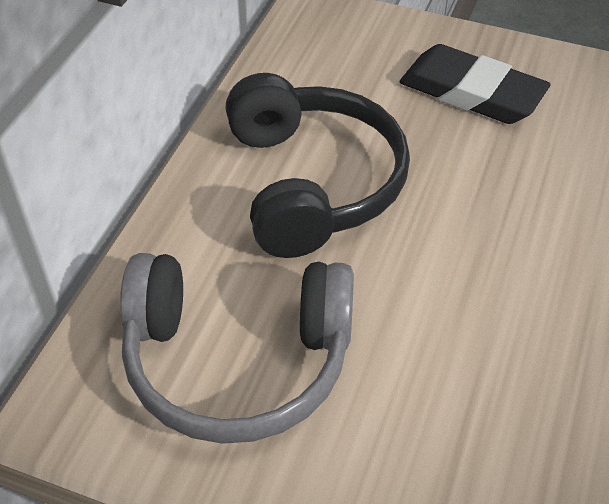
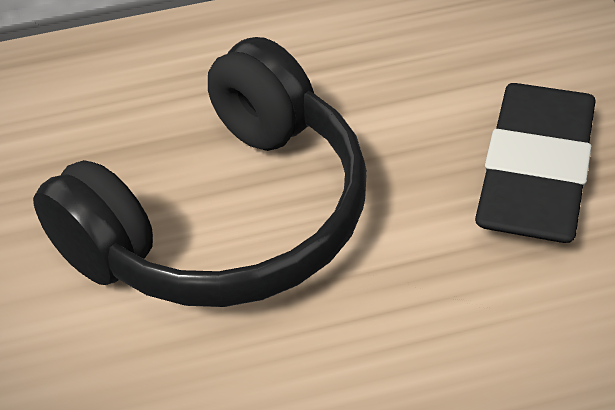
grey headphones: [120,253,354,444] = 1 -> none = 0

